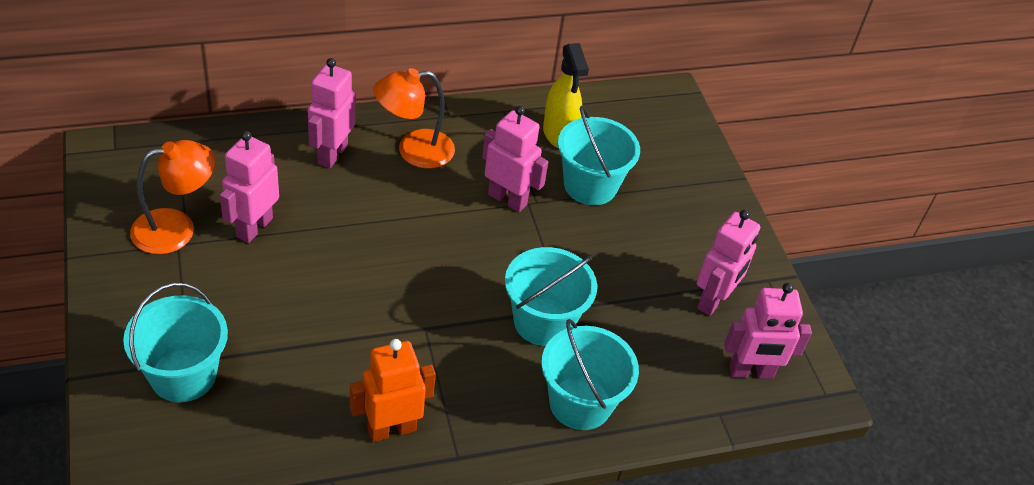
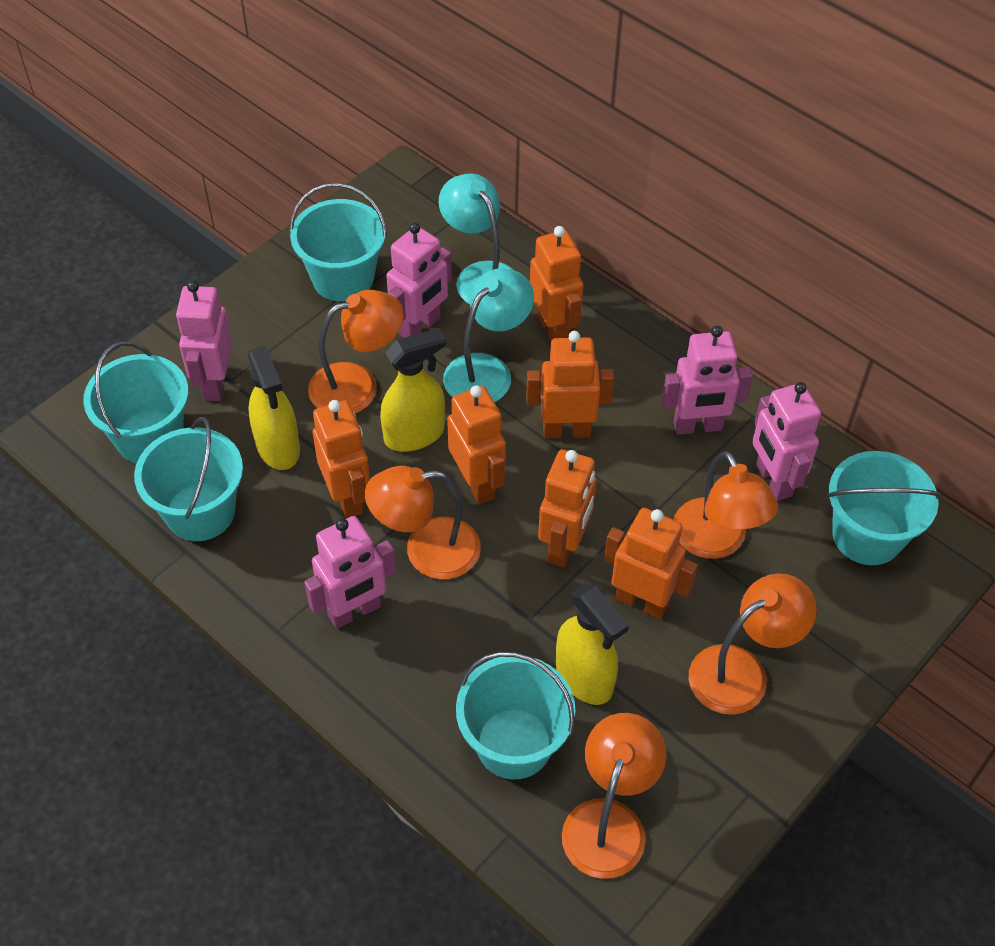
orange lamp: [130,140,216,254] [373,68,455,169] = 2 -> [308,290,403,413] [365,466,481,579] [562,713,666,879] [674,451,778,559] [689,574,817,715] = 5
orange robot: [350,339,436,442] = 1 -> [313,400,370,519] [447,385,506,504] [526,331,615,438] [530,226,584,341] [538,449,597,568] [604,508,698,619] = 6
turquoise bucket: [123,283,228,402] [505,247,597,346] [541,319,639,430] [558,106,640,205] = 4 -> [83,341,189,463] [134,417,243,541] [289,183,387,302] [456,652,575,780] [827,451,942,565] = 5
turquoise lamp: none = 0 -> [439,173,514,304] [443,269,534,402] = 2
yellow spray bottle: [543,43,589,149] = 1 -> [248,346,300,470] [380,328,446,452] [556,583,629,705] = 3

